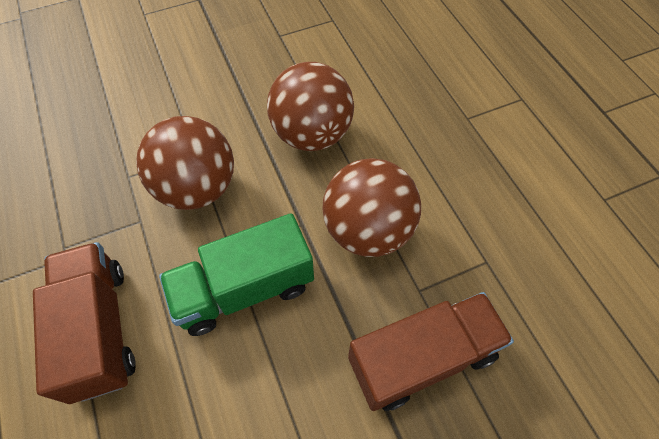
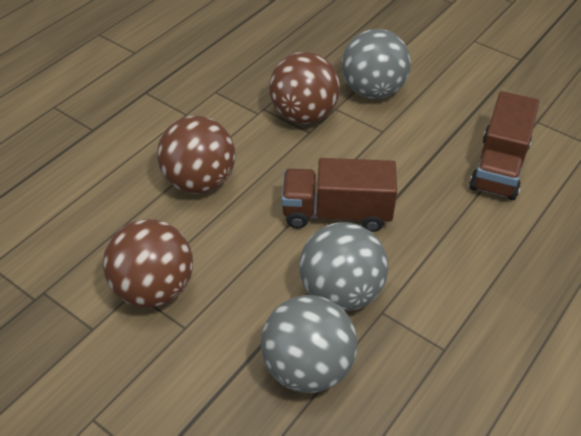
green truck: [159,213,314,336] = 1 -> none = 0
grey ball: none = 0 -> [261,295,357,393] [299,222,388,311] [342,29,411,99] = 3

